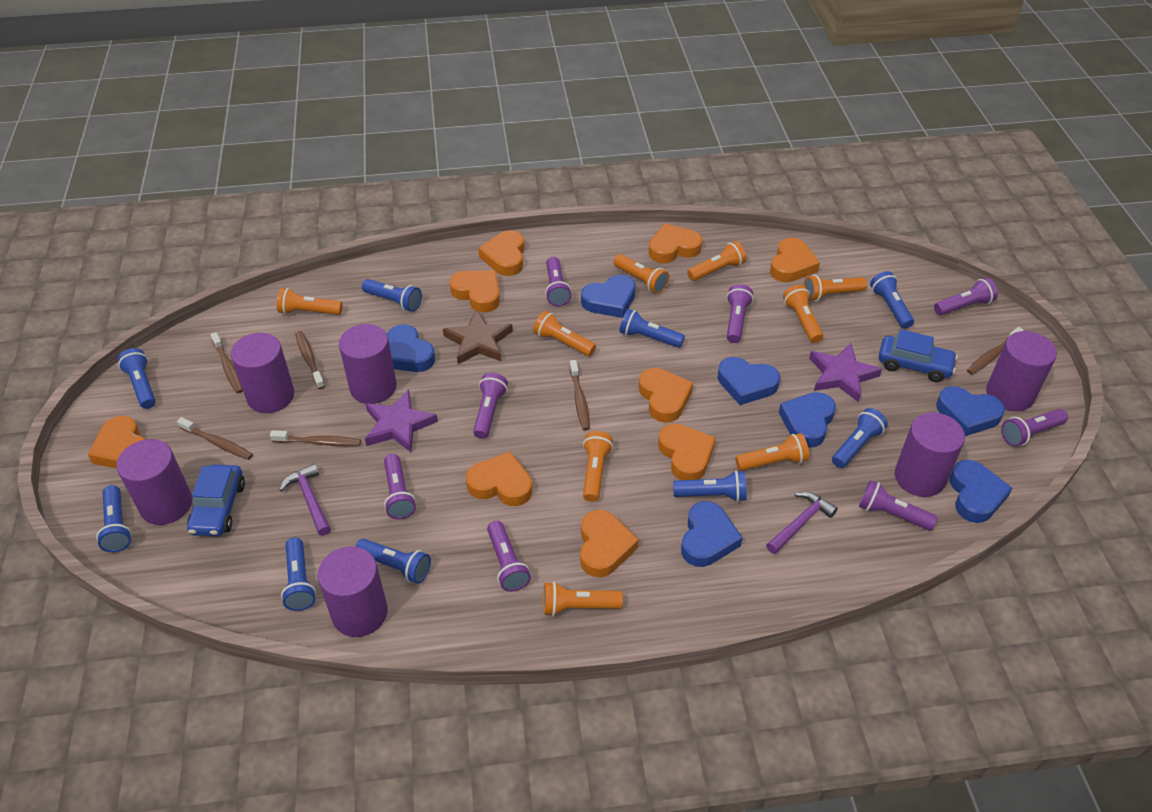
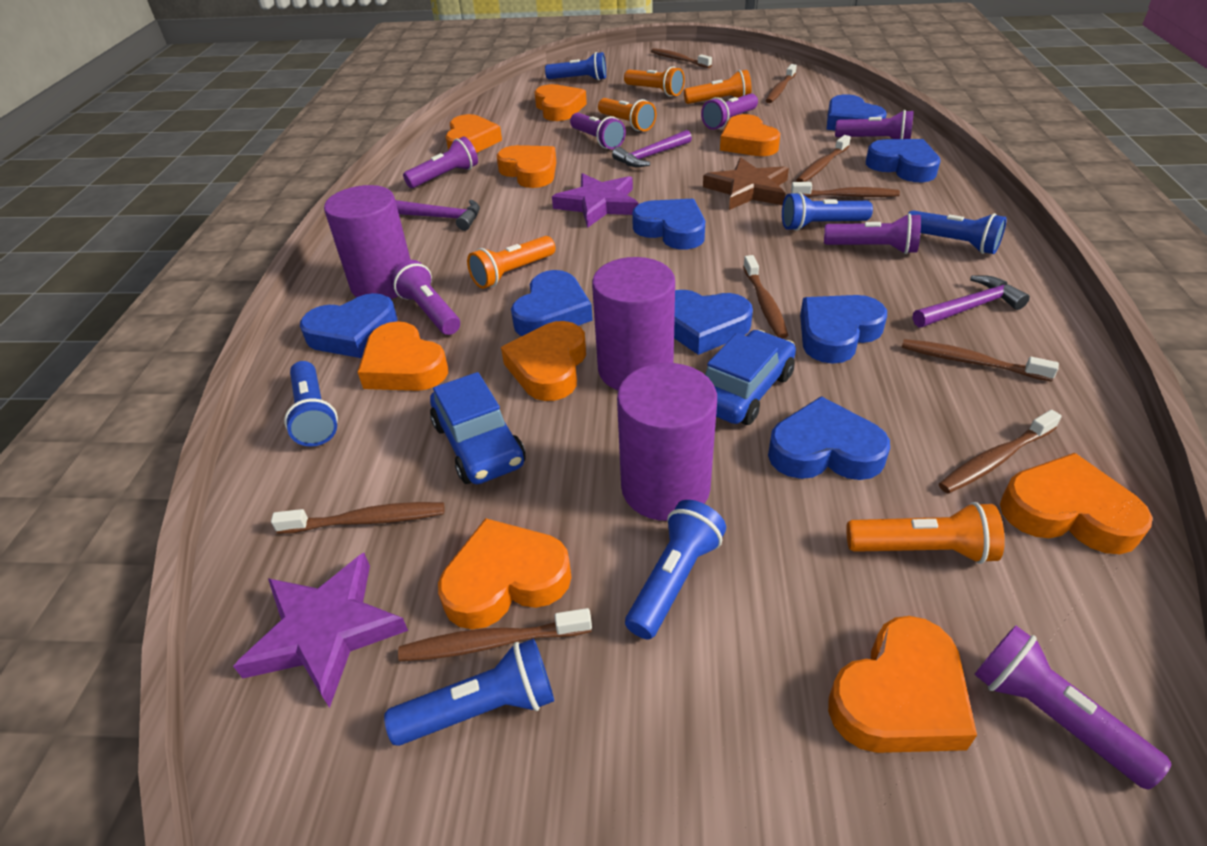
blue flashlight: [96,485,132,552] [117,348,156,409] [281,537,316,611] [355,539,431,584] [362,279,422,312] [619,309,685,348] [673,470,746,502] [832,408,888,468] [870,271,914,329] = 9 -> [284,361,338,447] [384,638,554,746] [545,52,606,81] [625,500,726,640] [782,192,873,231] [909,210,1007,254] = 6
blue heart: [387,324,435,372] [581,275,636,318] [681,501,743,567] [718,357,780,405] [779,392,836,448] [936,386,1005,436] [950,460,1013,523] = 7 -> [300,293,397,358] [511,270,593,336] [632,199,705,249] [674,290,753,355] [768,396,890,480] [800,295,887,364] [827,94,887,130] [866,139,941,182] = 8
brown toothbrush: [177,417,253,460] [210,332,243,393] [270,430,361,446] [295,331,325,389] [570,360,590,430] [967,327,1024,375] = 6 -> [271,502,444,534] [398,608,592,661] [651,48,712,68] [743,255,789,339] [765,64,797,103] [791,182,900,197] [796,135,851,182] [902,339,1059,382] [939,410,1062,494] = 9
orange flashlight: [276,288,342,315] [533,311,596,356] [543,582,623,616] [583,431,613,502] [614,254,670,294] [687,241,746,281] [735,433,809,471] [783,284,823,343] [804,275,867,301] = 9 -> [467,236,555,289] [598,98,656,131] [624,66,685,96] [684,70,752,104] [846,502,1005,564] = 5
purple cylinder: [116,439,192,525] [231,333,294,413] [318,546,388,637] [339,324,397,404] [895,412,965,497] [986,331,1057,412] = 6 -> [324,185,411,299] [592,257,675,390] [617,363,717,521] = 3
purple flashlight: [384,454,416,519] [473,373,508,439] [487,521,531,592] [545,257,572,306] [727,284,753,343] [859,480,937,530] [934,278,998,316] [1001,409,1068,447] = 8 -> [391,260,460,335] [403,137,478,188] [570,113,626,149] [701,93,758,130] [824,213,921,254] [835,110,914,139] [974,625,1171,790] = 7
purple hammer: [279,464,331,536] [766,492,838,554] = 2 -> [395,200,480,231] [612,130,692,167] [913,275,1030,327] = 3

